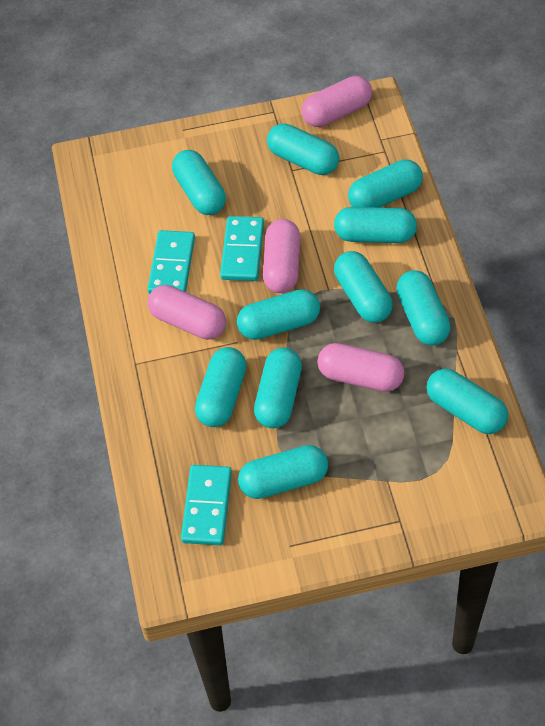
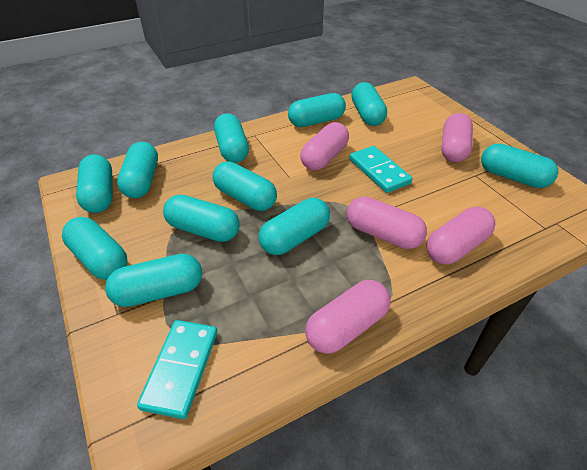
pink capsule: [148,285,226,340] [263,219,300,293] [301,76,372,127] [317,343,405,392] = 4 -> [300,122,349,171] [305,280,391,354] [347,196,427,249] [426,207,495,264] [441,113,473,162] = 5
turquoise domino: [148,230,195,294] [181,465,232,545] [220,216,264,281] = 3 -> [137,320,217,419] [350,146,412,193] = 2

